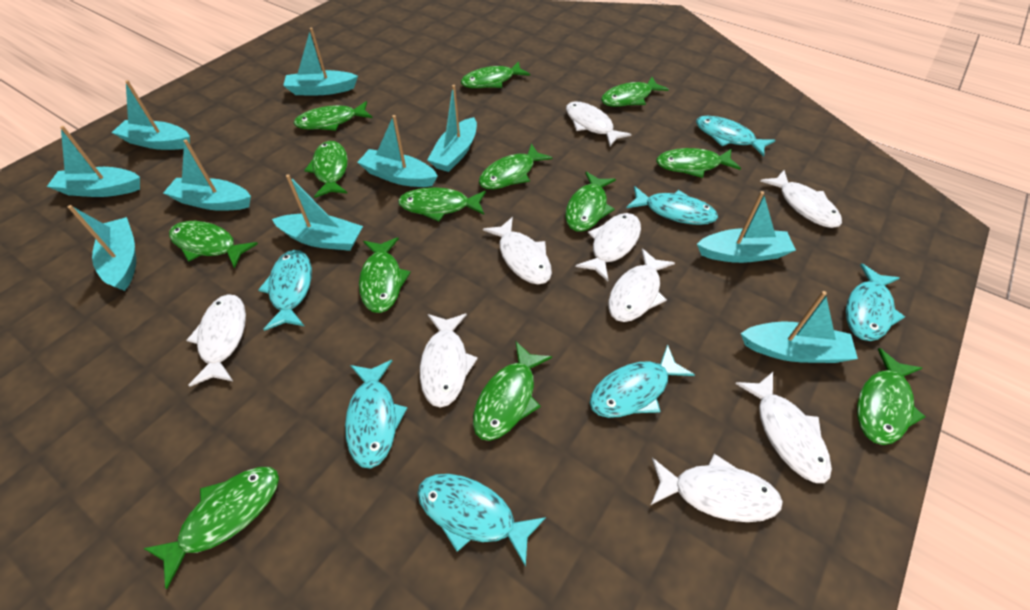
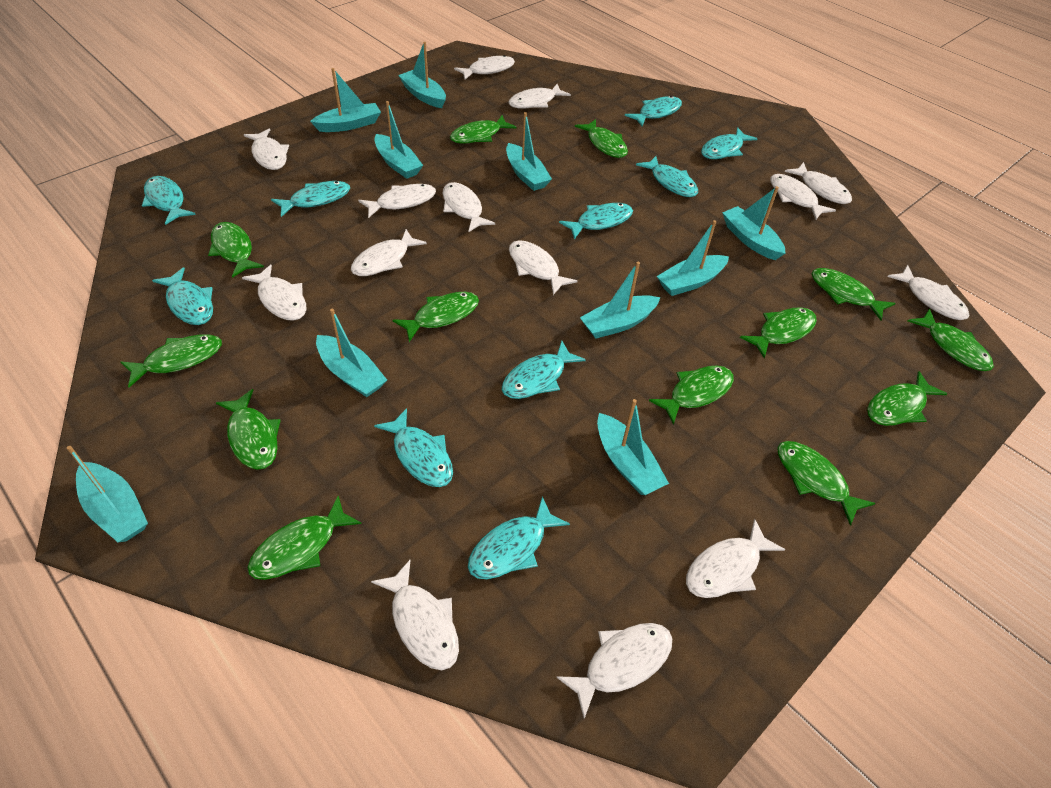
turquoise fish: [258,250,312,331] [345,360,407,469] [417,474,546,567] [590,344,695,418] [626,186,718,225] [696,116,775,157] [846,263,905,341] = 7 -> [142,176,196,225] [152,267,213,325] [271,181,350,217] [374,408,453,487] [468,496,570,579] [502,341,586,399] [559,203,633,240] [625,96,682,126] [636,156,698,197] [701,127,757,159] = 10
white fish: [187,294,246,387] [420,314,478,408] [483,217,552,284] [566,101,631,146] [576,213,641,281] [608,248,675,322] [651,454,783,522] [735,372,832,483] [760,170,842,228] = 9 -> [242,264,307,321] [244,128,289,170] [351,229,427,276] [358,184,436,218] [371,560,459,670] [443,182,495,233] [454,55,515,80] [508,84,571,108] [509,240,578,295] [556,623,672,719] [686,519,785,598] [770,174,836,220] [785,162,852,204] [887,265,970,320] = 14

